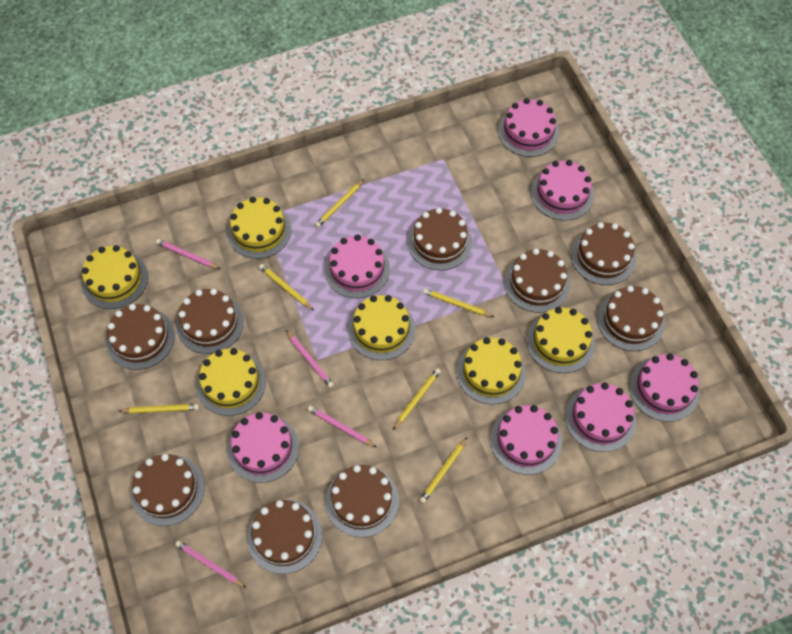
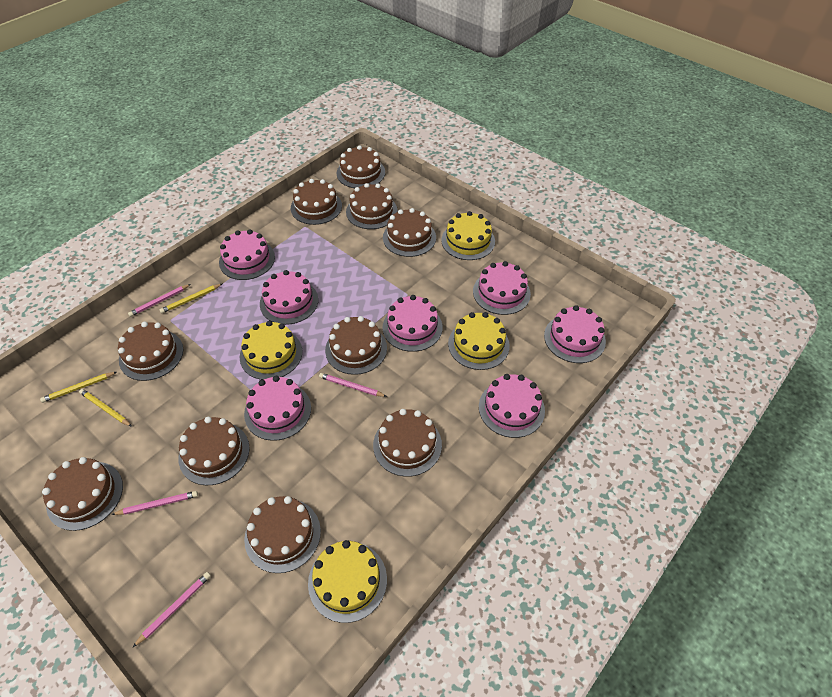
brown cake: [106,304,175,370] [131,454,204,526] [176,289,244,354] [247,500,322,574] [325,465,399,537] [407,208,472,270] [504,248,570,313] [571,222,636,285] [597,286,665,351] = 9 -> [42,457,123,531] [118,322,183,381] [178,417,250,485] [244,496,321,573] [291,179,342,225] [325,316,387,375] [337,145,385,188] [346,183,398,229] [373,409,442,477] [383,208,436,257] = 10
yellow cake: [81,245,148,309] [196,348,266,416] [227,197,291,259] [348,295,415,360] [457,337,526,405] [527,307,595,373] = 6 -> [240,321,302,380] [308,540,387,623] [441,211,495,260] [448,312,510,370] = 4
yellow pencil: [119,404,199,414] [259,264,314,310] [315,180,364,228] [393,368,441,430] [420,438,467,503] [423,288,494,317] = 6 -> [40,372,117,403] [79,389,132,427] [159,284,222,314] = 3

